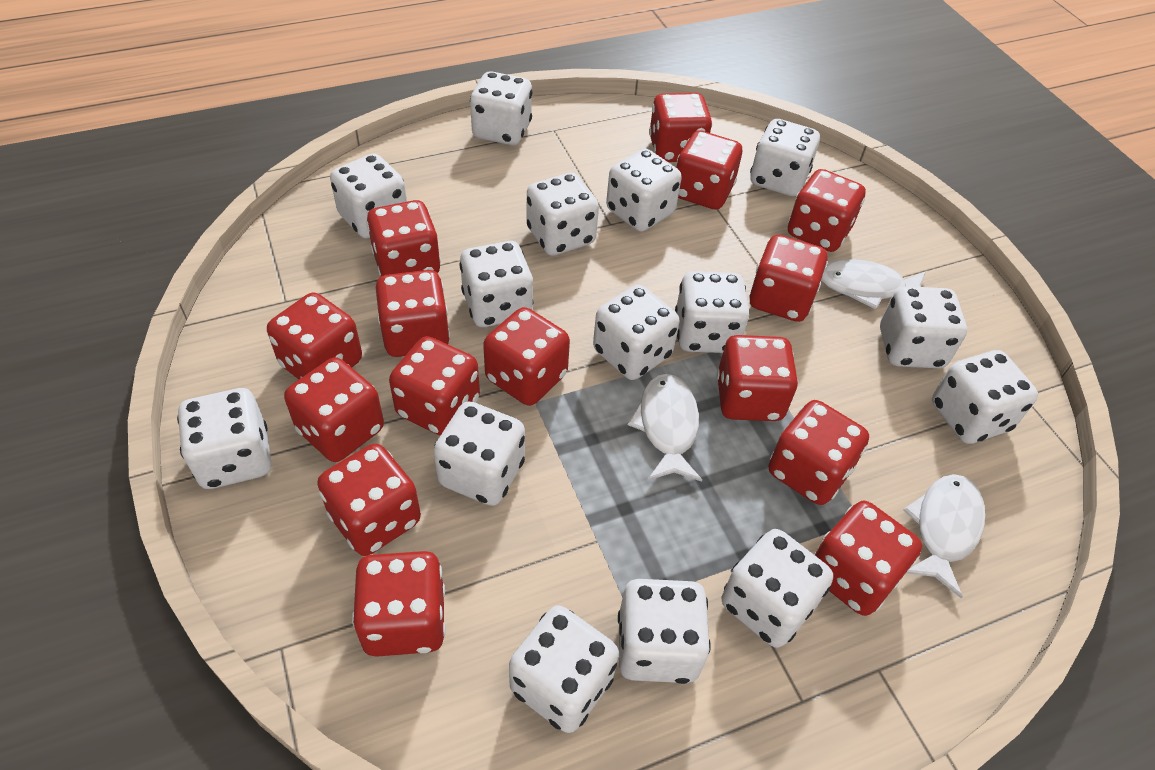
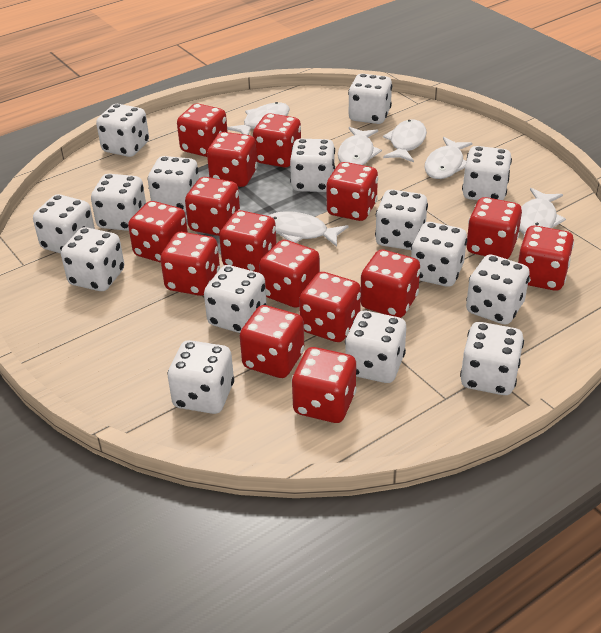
white fish: [628,374,702,482] [821,259,926,309] [903,474,985,598] = 3 -> [227,102,290,135] [269,211,348,247] [338,127,382,165] [383,120,427,162] [425,137,472,179] [519,188,566,234] = 6

